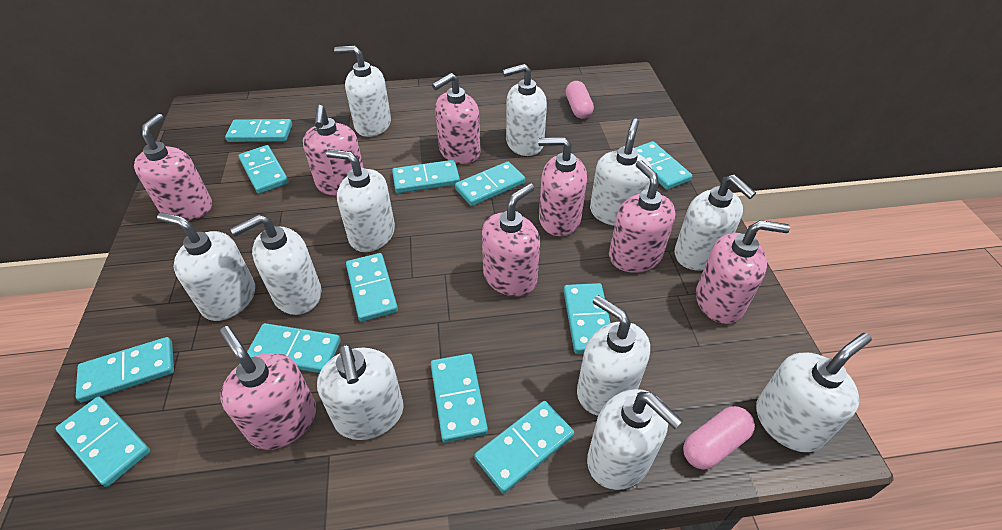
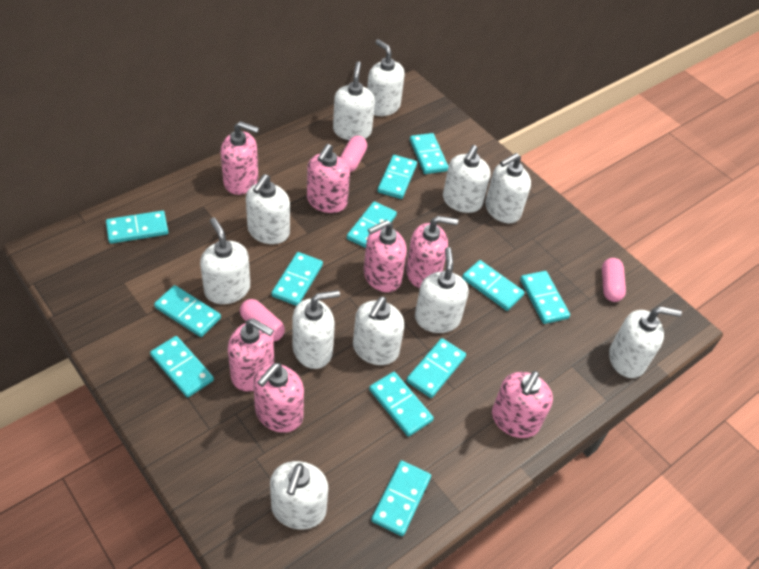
pink capsule: [566,81,594,119] [683,406,755,469] = 2 -> [240,299,285,341] [340,136,367,172] [602,258,626,302] = 3
pink soap dispenser: [134,114,212,221] [220,326,316,450] [303,105,364,195] [432,73,480,164] [482,183,540,296] [538,137,587,236] [609,160,676,273] [696,220,790,324] = 8 -> [221,121,259,195] [228,318,274,392] [253,363,304,433] [307,144,350,213] [364,220,407,292] [406,216,458,288] [492,371,553,438] = 7

